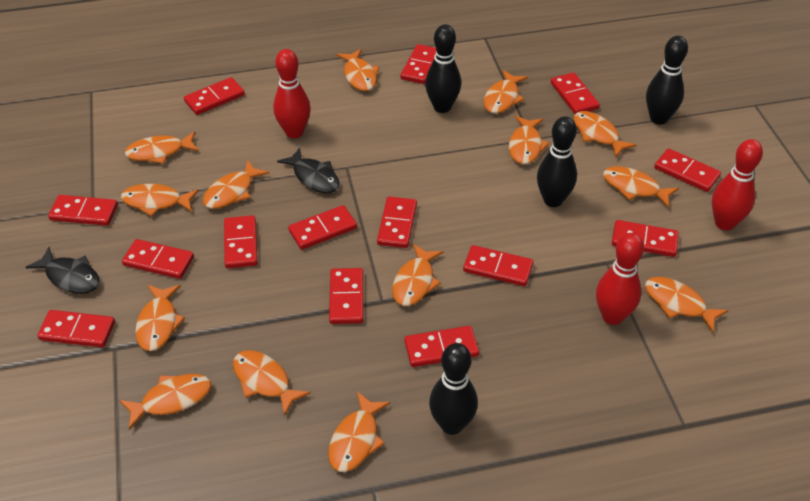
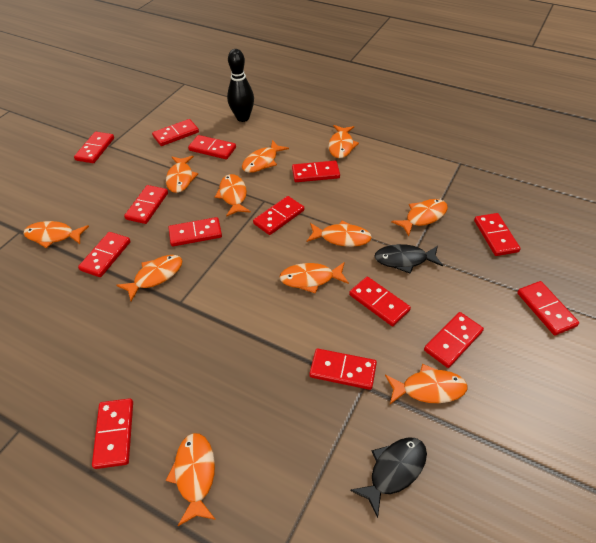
black bowling pin: [425,24,461,113] [429,343,478,435] [537,116,577,207] [646,35,688,125] = 4 -> [227,49,254,122] = 1
orange fish: [119,374,211,430] [121,184,199,216] [124,131,199,164] [135,285,185,351] [203,160,269,209] [233,350,311,416] [328,392,390,472] [337,49,379,91] [392,244,443,306] [483,70,528,114] [509,116,549,165] [574,111,637,157] [603,166,679,208] [645,277,728,333] = 14 -> [23,221,89,248] [117,255,182,301] [166,156,198,193] [166,433,216,526] [215,174,251,217] [242,140,289,173] [279,262,349,294] [307,220,372,247] [328,125,359,158] [385,364,468,404] [391,199,448,236] = 11
red bowling pin: [273,49,311,138] [596,233,644,325] [712,139,763,230] = 3 -> none = 0

